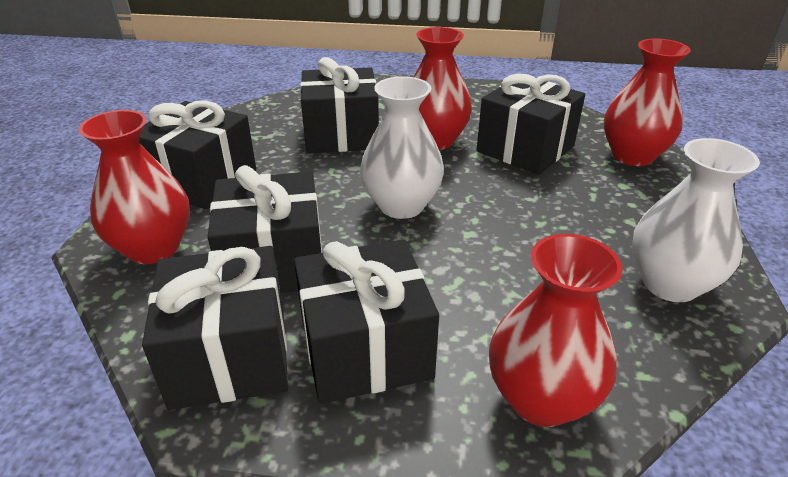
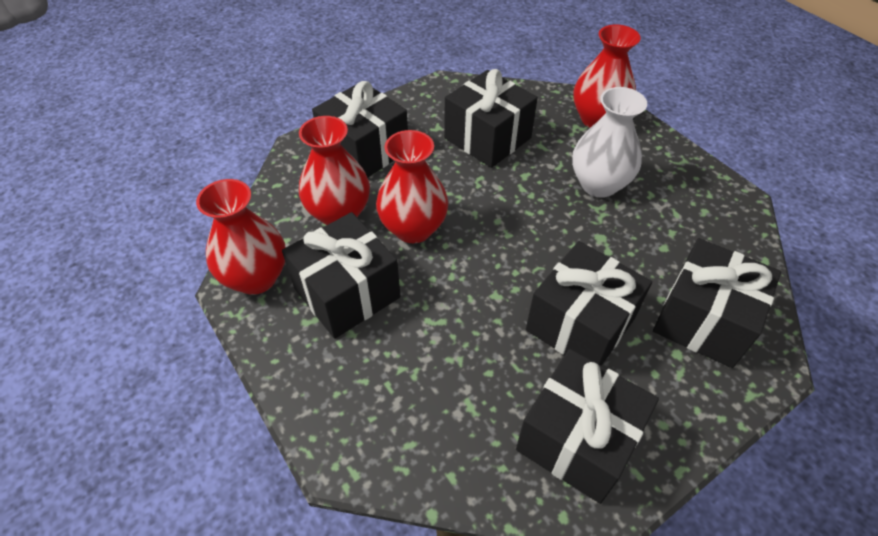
white vase: [360,76,444,219] [632,138,760,302] = 2 -> [572,87,647,198] = 1

